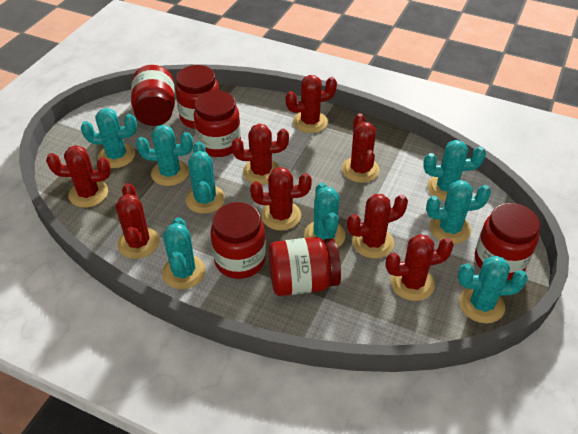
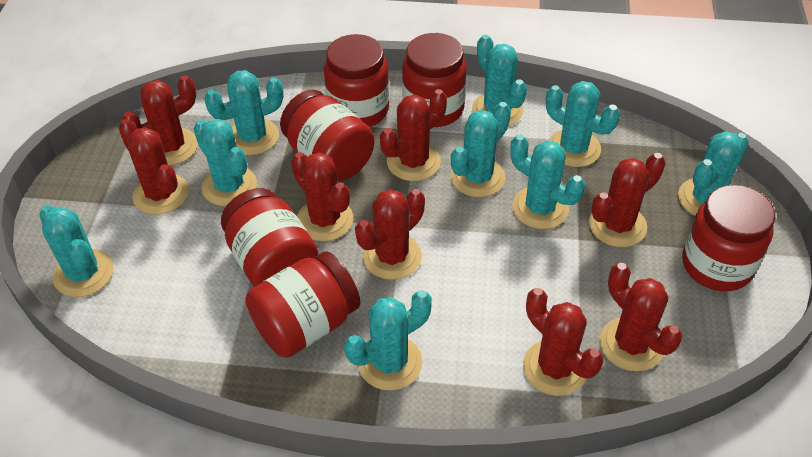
turquoise cactus: [81,108,137,168] [136,125,193,186] [162,217,206,289] [186,142,225,214] [304,183,346,247] [423,140,486,202] [426,180,491,244] [458,256,528,323] = 8 -> [39,205,114,297] [193,119,257,206] [204,70,284,155] [344,290,432,391] [451,102,511,197] [472,35,527,126] [510,135,585,229] [546,81,620,167] [678,131,749,216] = 9

